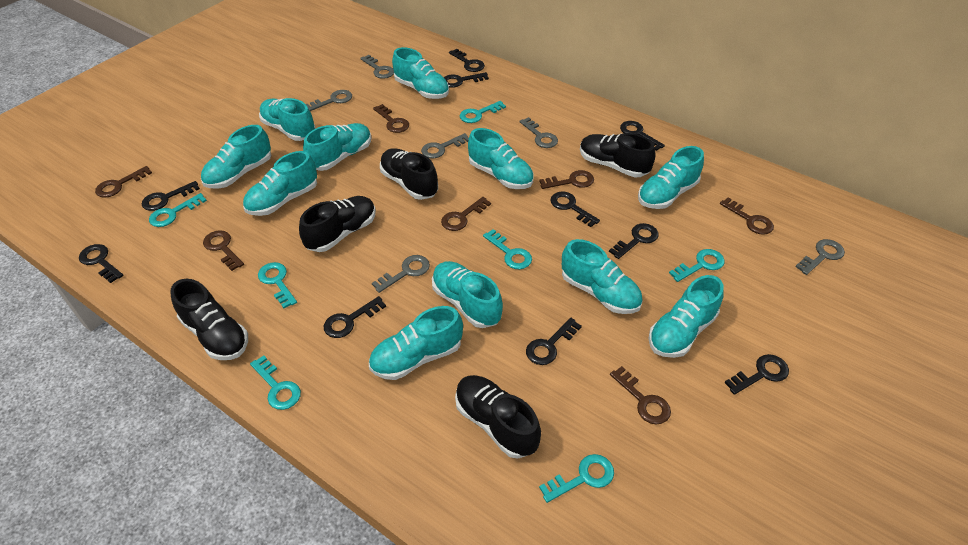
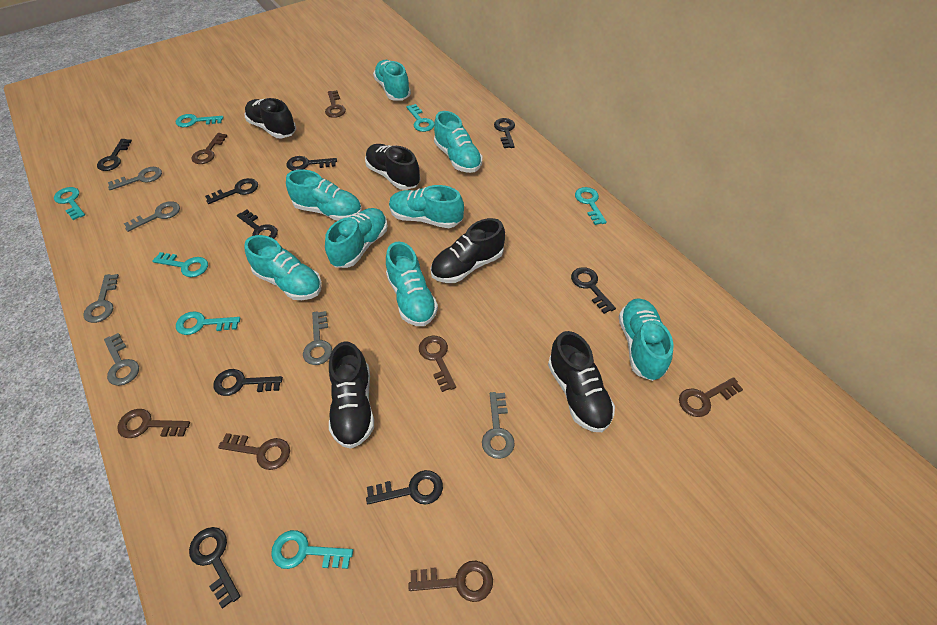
black key: [79,244,123,283] [142,181,200,211] [324,296,386,338] [444,72,489,88] [449,49,485,72] [526,318,582,365] [551,191,600,227] [609,223,659,259] [620,121,665,151] [724,354,789,395] = 10 -> [97,139,132,171] [189,527,240,609] [205,178,258,204] [213,369,283,396] [237,210,278,239] [286,156,337,171] [366,470,443,504] [494,118,515,148] [571,267,616,314] = 9
turquoise shoe: [201,125,272,189] [243,151,317,216] [259,98,316,141] [303,123,371,171] [369,306,463,380] [392,47,449,99] [432,261,503,328] [468,128,533,189] [562,239,643,314] [638,146,704,209] [648,275,724,358] = 11 -> [244,235,322,300] [286,170,362,221] [325,208,388,268] [373,60,411,100] [386,242,438,326] [389,185,464,228] [434,111,482,173] [619,298,674,381] = 8

